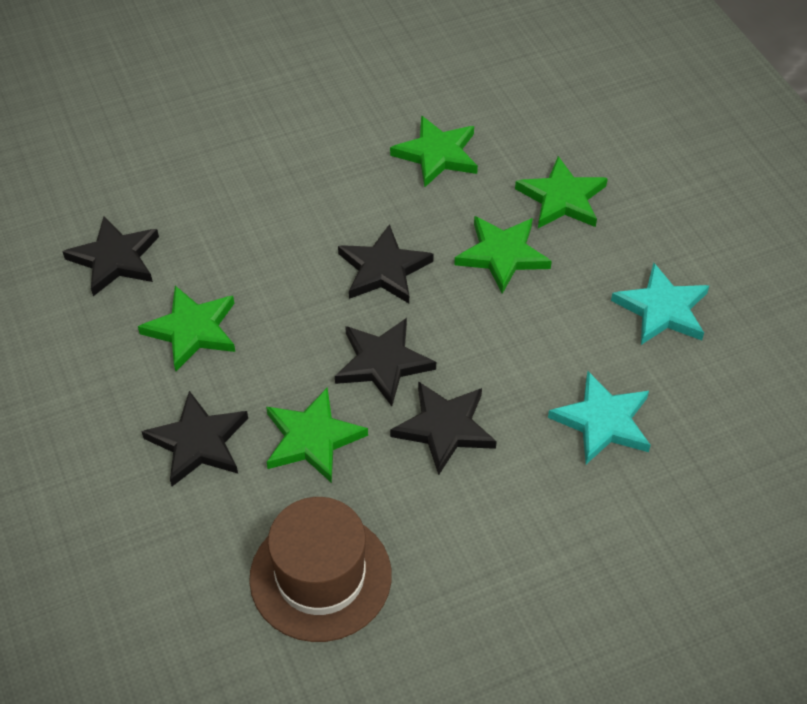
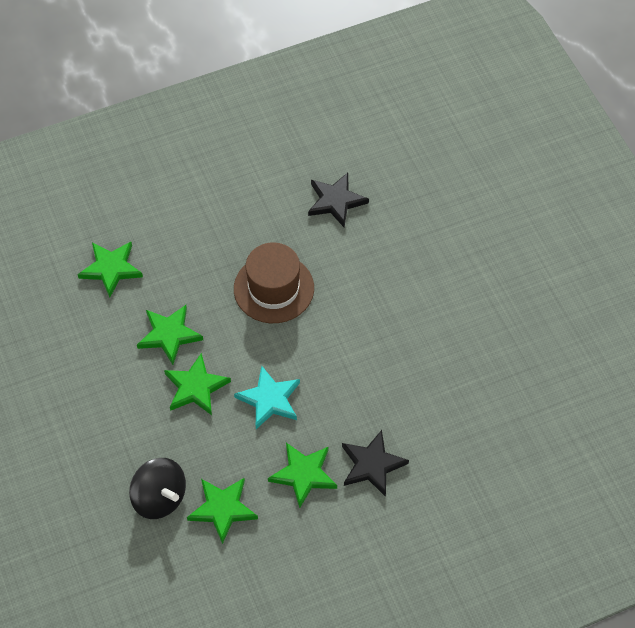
black spinning top: none = 0 -> [129,458,186,519] = 1
black star: [62,216,159,296] [141,391,248,486] [335,318,436,406] [338,224,434,303] [390,381,497,475] = 5 -> [308,172,369,227] [342,430,409,497] = 2
turquoise star: [548,371,651,464] [611,263,709,345] = 2 -> [234,366,300,429] = 1

